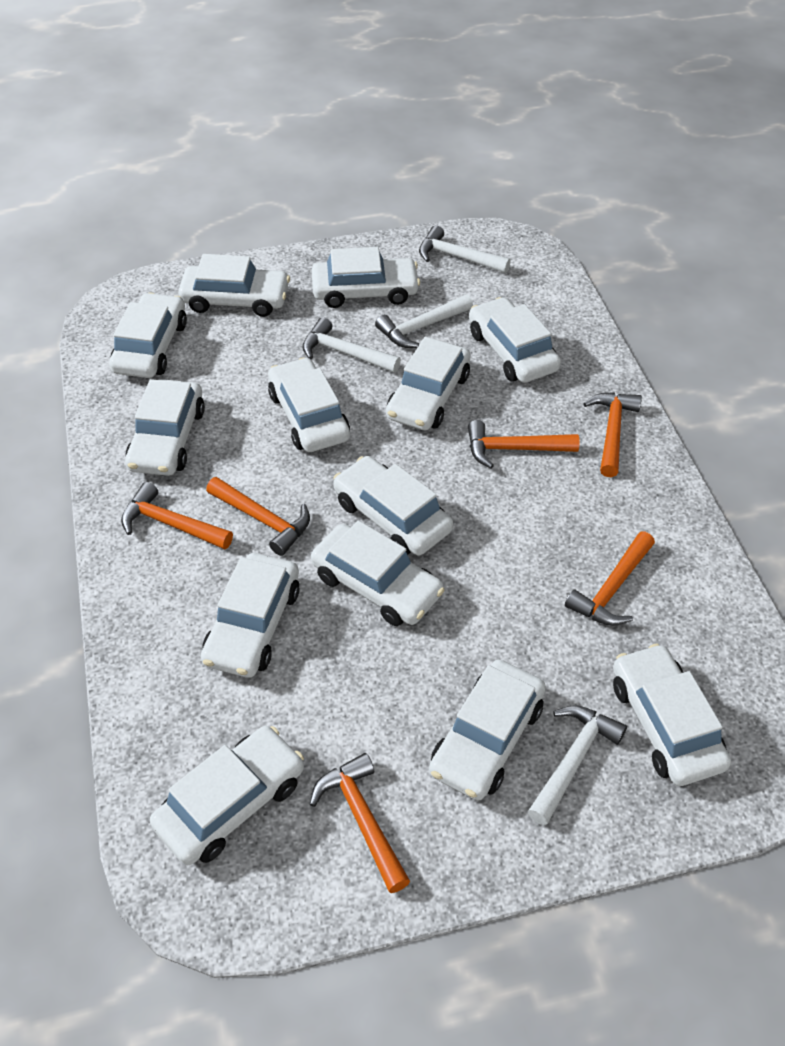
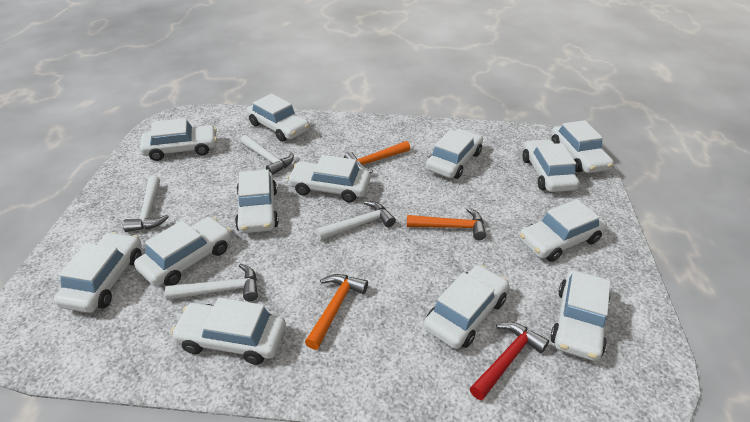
orange hammer: [121,482,233,549] [206,477,310,556] [310,753,410,893] [468,420,579,468] [565,532,655,626] [583,392,642,477] = 6 -> [305,274,368,350] [344,141,410,173] [407,208,486,240] = 3
red hammer: none = 0 -> [470,322,549,400] = 1

